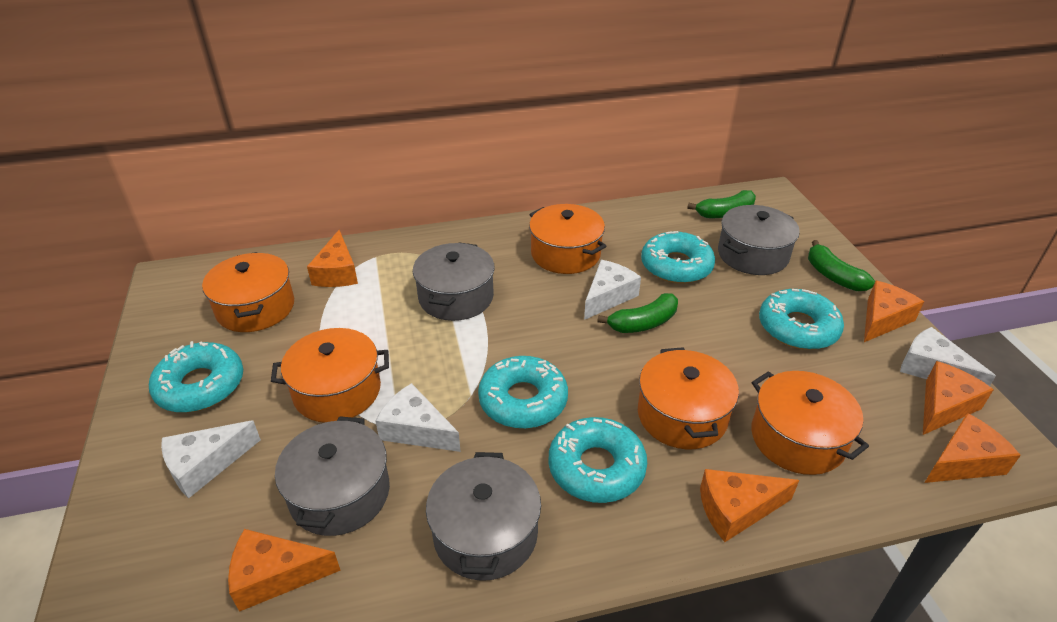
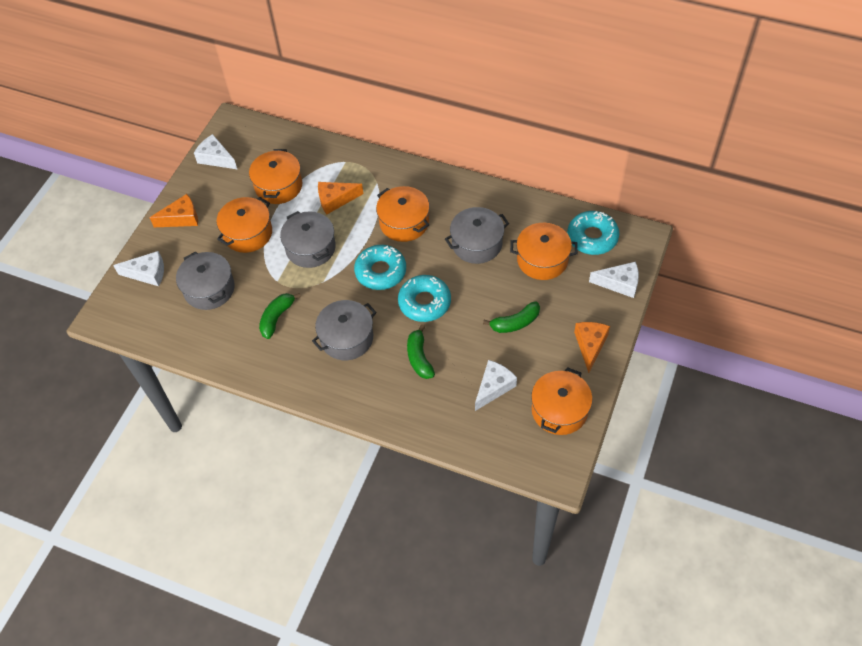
orange cheese: [228,529,341,612] [307,230,358,287] [700,469,799,542] [864,281,924,342] [923,361,994,435] [924,413,1021,483] = 6 -> [150,194,198,227] [318,182,364,215] [574,322,610,373] = 3
turquoise donut: [149,341,243,413] [478,356,568,429] [549,417,647,503] [641,231,715,284] [759,289,844,350] = 5 -> [354,245,406,290] [398,275,451,322] [567,211,619,255] = 3

